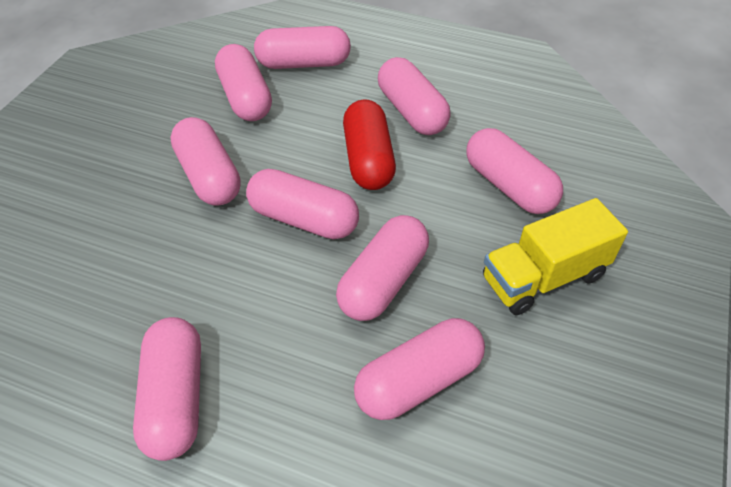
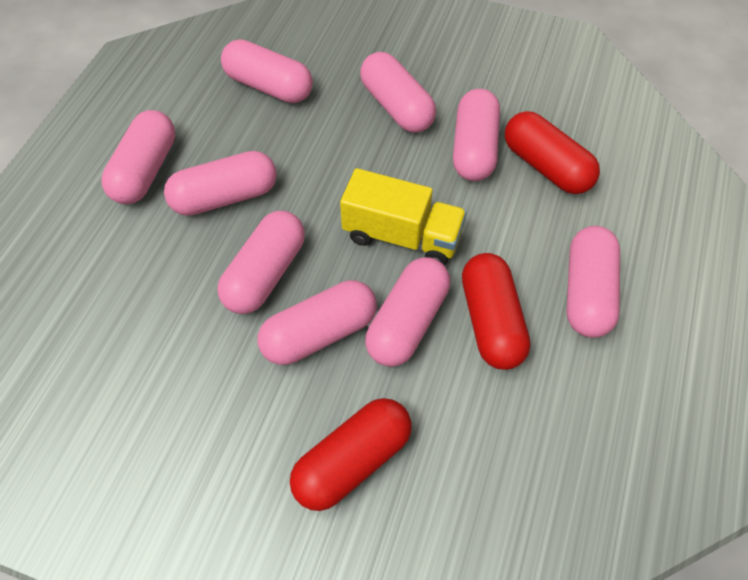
red capsule: [343,99,396,190] = 1 -> [290,398,412,511] [462,253,531,370] [505,111,600,194] = 3

